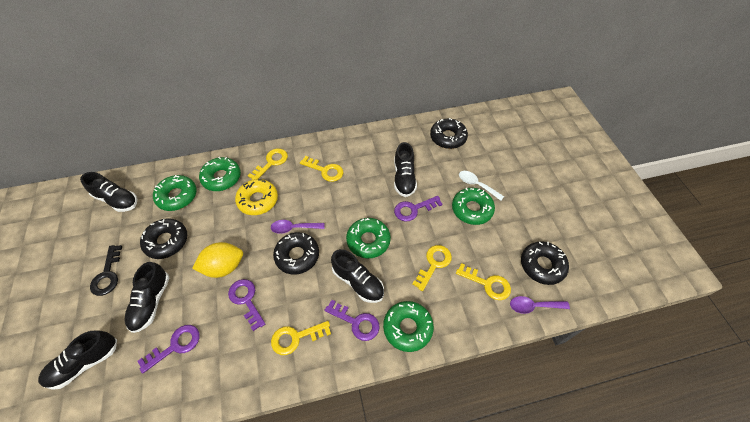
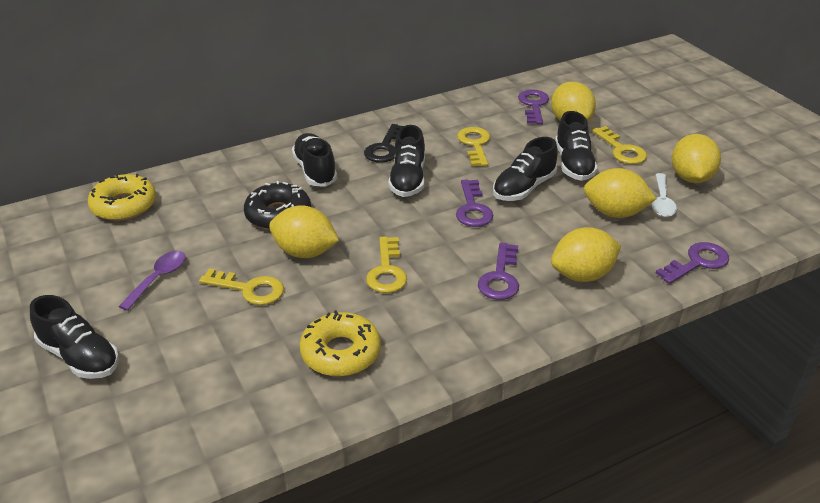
black donut: [140,218,187,259] [273,232,319,274] [430,118,468,149] [521,241,569,285] = 4 -> [244,181,311,230] = 1
green donut: [153,175,197,211] [199,157,241,191] [346,218,391,258] [383,301,434,352] [452,188,495,225] = 5 -> none = 0
purple spoon: [271,220,325,234] [510,296,570,314] = 2 -> [118,251,186,311] = 1
yellow donut: [235,179,278,215] = 1 -> [88,174,156,221] [300,310,381,377] = 2
yellow key: [248,148,288,180] [271,321,331,355] [300,156,343,182] [412,245,452,291] [456,263,511,300] = 5 -> [199,268,284,305] [366,237,407,293] [457,127,490,166] [592,126,647,164] = 4
yellow lemon: [192,242,243,278] = 1 -> [269,205,339,258] [551,82,596,122] [551,227,621,282] [584,168,656,218] [672,134,721,183] = 5

